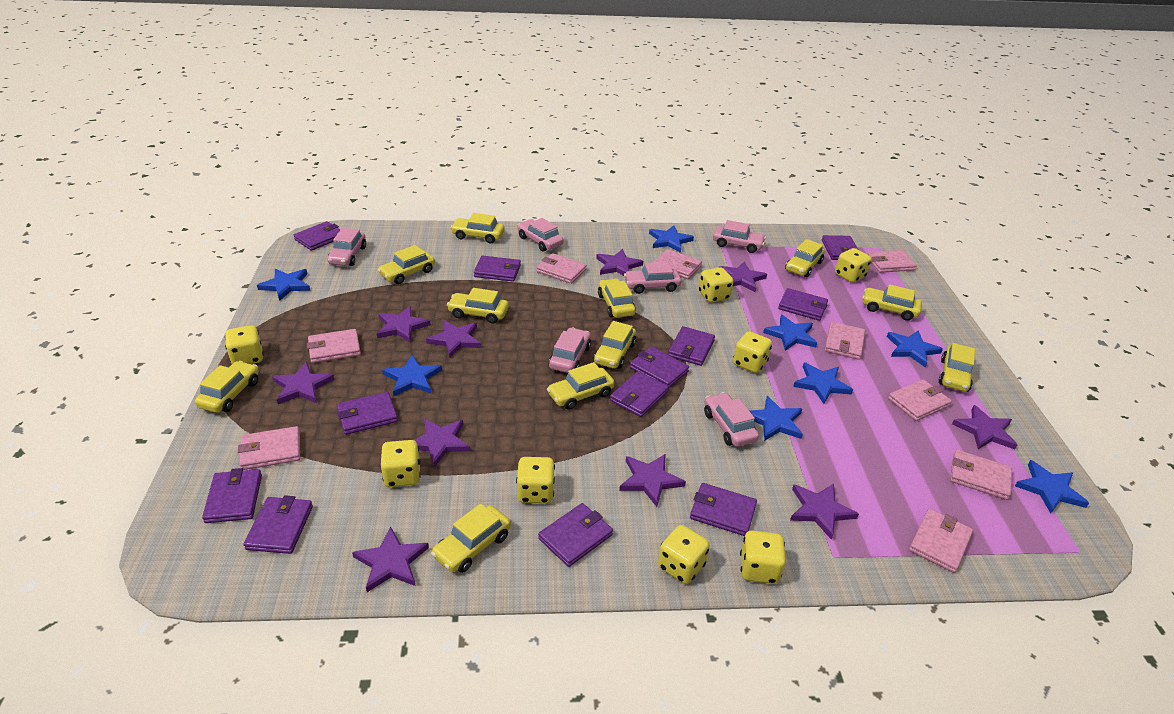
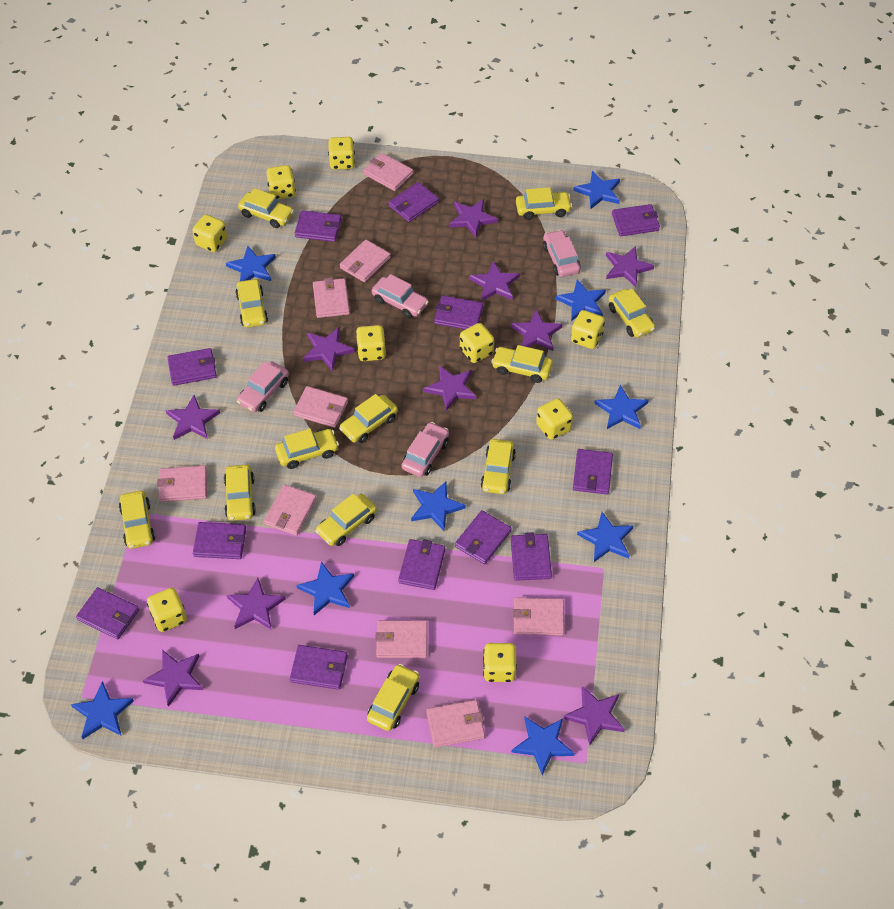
blue star: [257,269,310,301] [382,355,442,396] [649,225,694,253] [750,396,803,441] [763,315,817,351] [793,362,853,404] [887,330,943,367] [1015,460,1089,514] = 8 -> [71,681,134,739] [226,246,276,281] [296,561,354,615] [411,481,466,531] [511,717,575,775] [556,279,606,321] [574,171,620,209] [577,512,634,562] [594,385,649,429] = 9
pink car: [327,228,366,266] [517,218,564,252] [549,328,591,373] [624,262,681,294] [704,392,759,447] [713,220,766,253] = 6 -> [237,362,289,412] [372,274,429,318] [401,422,449,477] [543,230,581,277] = 4
yellow car: [195,361,259,413] [378,245,435,284] [431,504,511,573] [447,288,509,324] [451,213,504,243] [547,362,615,410] [594,321,636,369] [598,278,636,318] [785,239,825,277] [862,284,922,321] [939,343,975,392] = 11 -> [119,491,155,549] [224,465,256,521] [235,279,268,328] [238,188,294,228] [275,429,339,469] [315,494,377,546] [339,394,398,443] [367,664,419,731] [481,439,516,494] [491,345,553,383] [516,187,572,220] [609,289,655,338] = 12
yellow dice: [225,325,264,364] [381,440,421,487] [516,457,555,503] [658,525,710,584] [699,267,733,303] [733,331,772,373] [740,531,786,584] [835,248,872,283] = 8 -> [147,588,187,632] [192,214,227,252] [266,165,296,200] [328,137,355,170] [356,325,386,361] [460,323,494,363] [483,643,517,682] [536,398,573,440] [571,310,605,349] = 9

